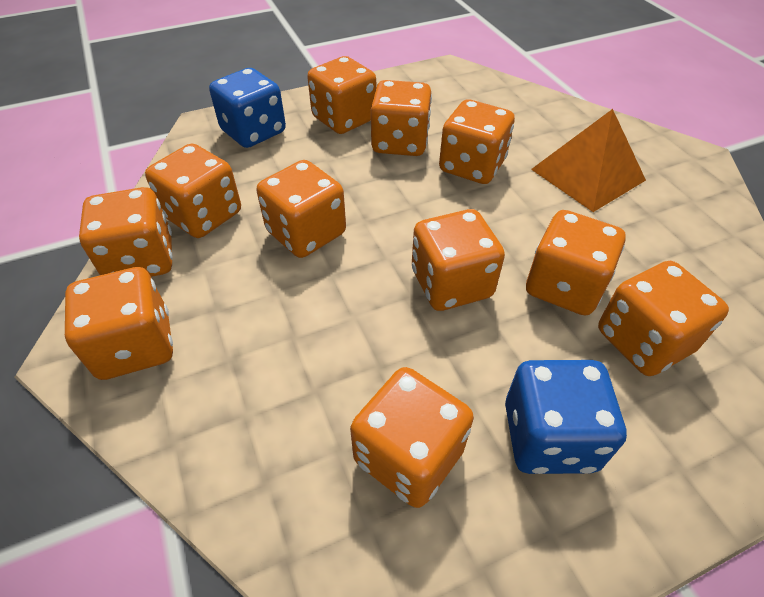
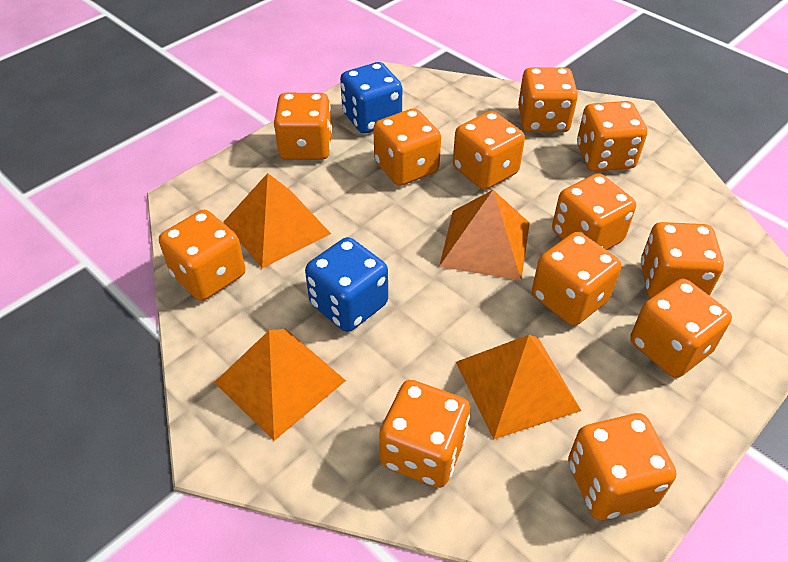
orange dice: [65,267,173,380] [79,187,173,277] [145,143,241,238] [256,160,346,258] [307,56,376,134] [350,367,474,508] [371,80,432,156] [412,209,505,311] [439,100,515,184] [526,210,626,315] [598,261,729,376] = 11 -> [159,210,245,301] [274,93,332,160] [373,108,441,186] [379,380,470,488] [453,111,525,190] [518,67,578,132] [532,232,621,326] [552,173,636,250] [568,413,676,520] [577,101,647,171] [630,279,732,378] [641,222,724,299] = 12
orange pyramid: [531,109,646,212] = 1 -> [214,329,346,441] [224,173,331,268] [439,190,530,280] [456,335,581,440] = 4

